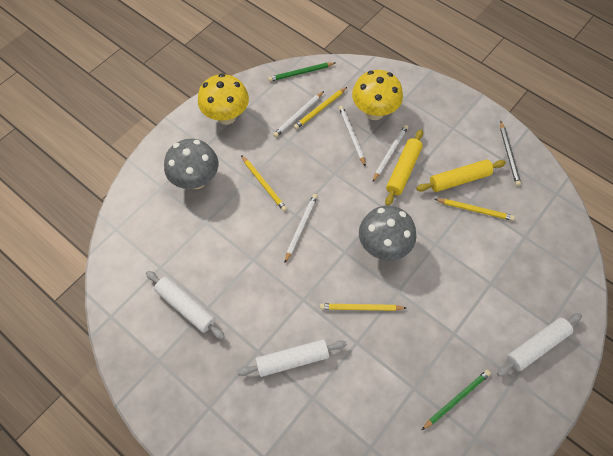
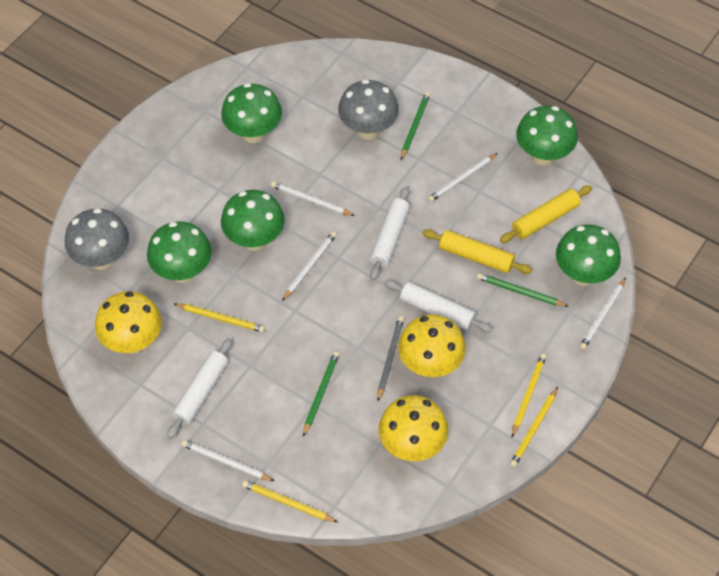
green mushroom: none = 0 -> [147,222,212,283] [221,83,282,143] [221,190,285,251] [516,106,578,166] [556,224,621,286] = 5
green pencil: [268,62,335,82] [422,370,491,430] = 2 -> [303,351,340,437] [401,92,430,160] [477,273,569,307] = 3
white pencil: [273,91,324,137] [285,194,318,263] [339,106,366,167] [373,125,408,182] = 4 -> [181,440,274,481] [271,181,355,216] [282,232,337,301] [428,153,498,202] [580,277,626,350] = 5
yellow mushroom: [198,73,249,125] [352,70,403,120] = 2 -> [95,291,162,354] [379,395,448,461] [398,314,466,377] = 3

